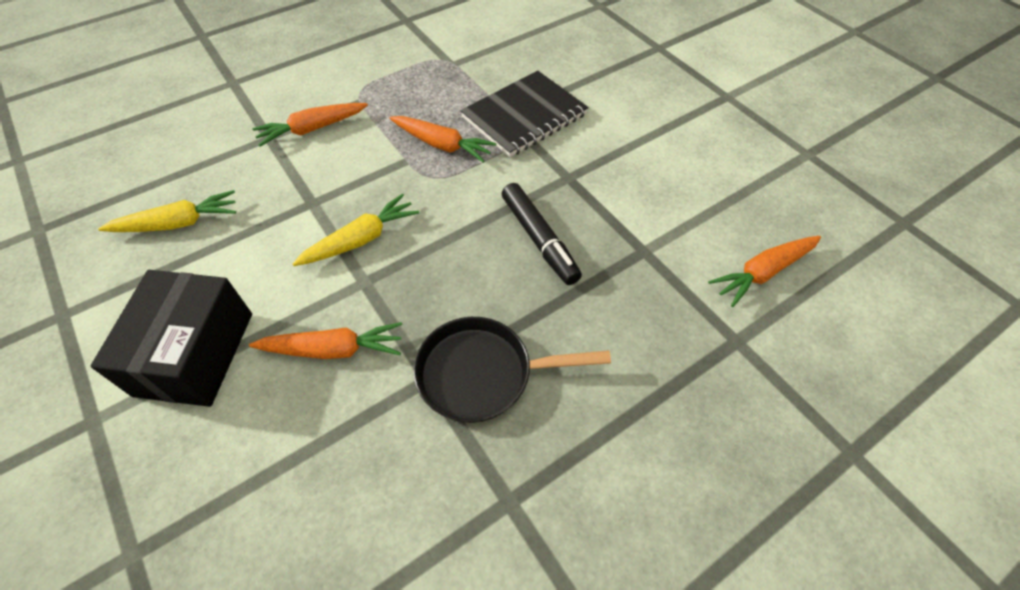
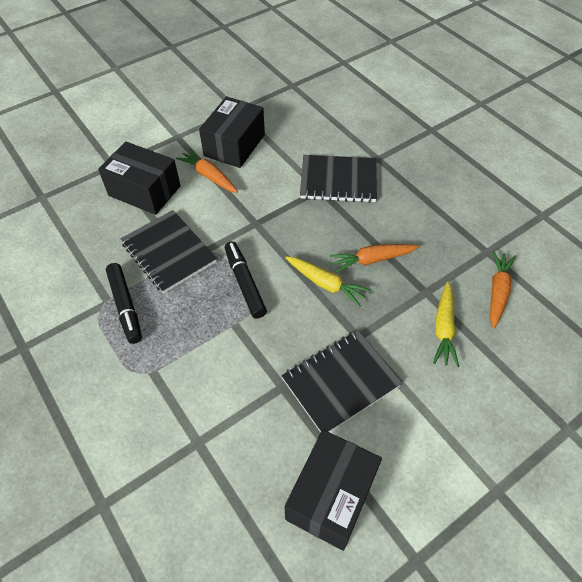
black box: [90,270,252,407] = 1 -> [98,142,181,215] [199,96,265,168] [285,430,382,551] = 3
black marker: [502,183,582,285] = 1 -> [106,263,142,344] [225,241,267,319] = 2
black notebook: [460,71,589,157] = 1 -> [120,210,217,293] [282,330,402,433] [300,155,377,203] = 3
black pan: [414,317,611,423] = 1 -> none = 0
orange carrot: [249,322,402,359] [252,103,368,147] [390,116,497,163] [708,236,821,307] = 4 -> [176,148,238,193] [329,244,419,273] [490,251,516,328] = 3

